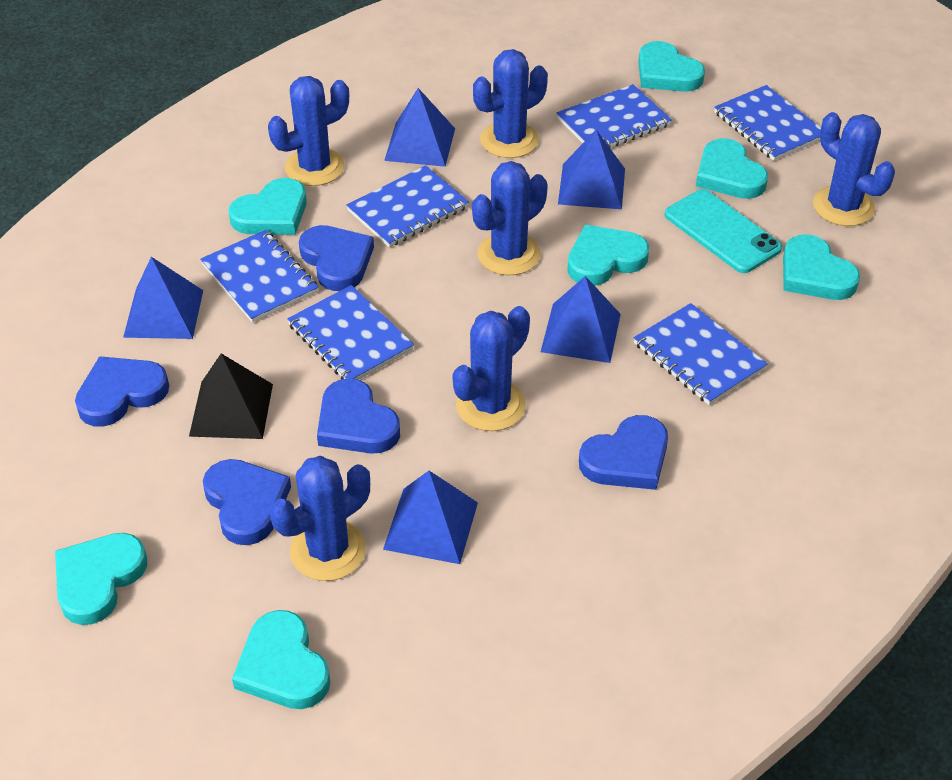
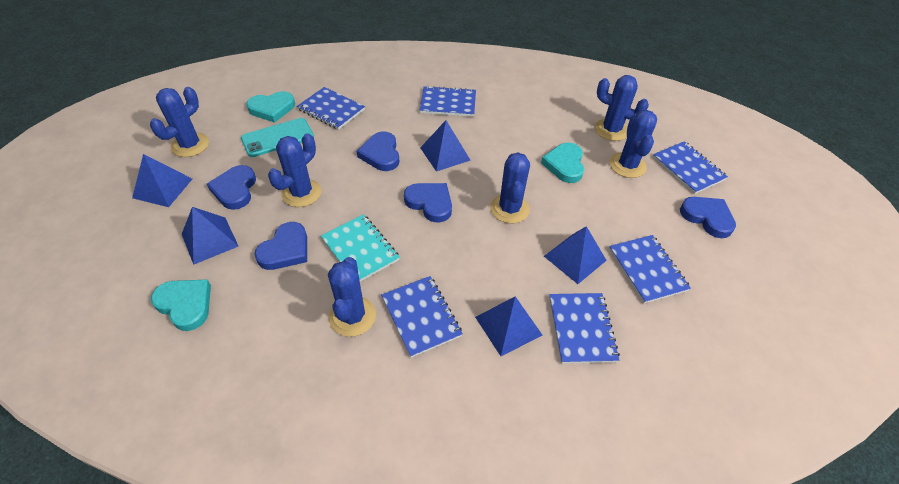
black pyramid: [189,354,273,439] = 1 -> none = 0
turquoise heart: [55,533,147,625] [229,178,307,235] [232,610,331,709] [567,225,649,286] [638,41,705,92] [696,138,768,199] [783,234,860,300] = 7 -> [151,279,211,331] [246,91,295,123] [541,143,584,183] = 3
turquoise notebook: none = 0 -> [321,214,400,282] = 1

